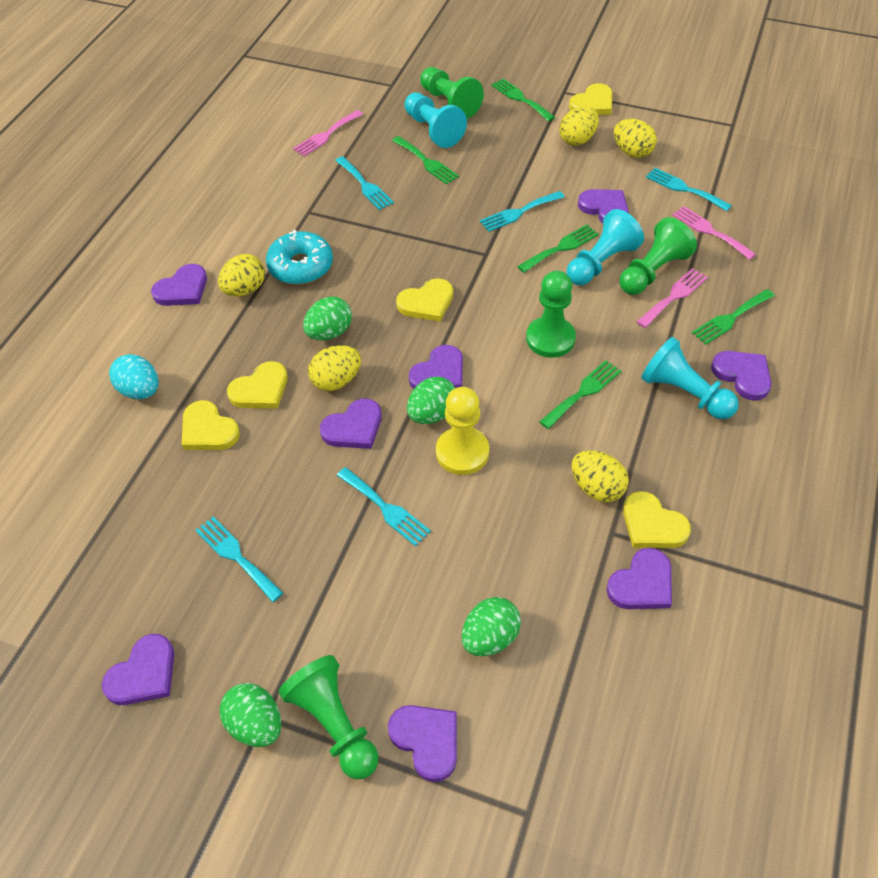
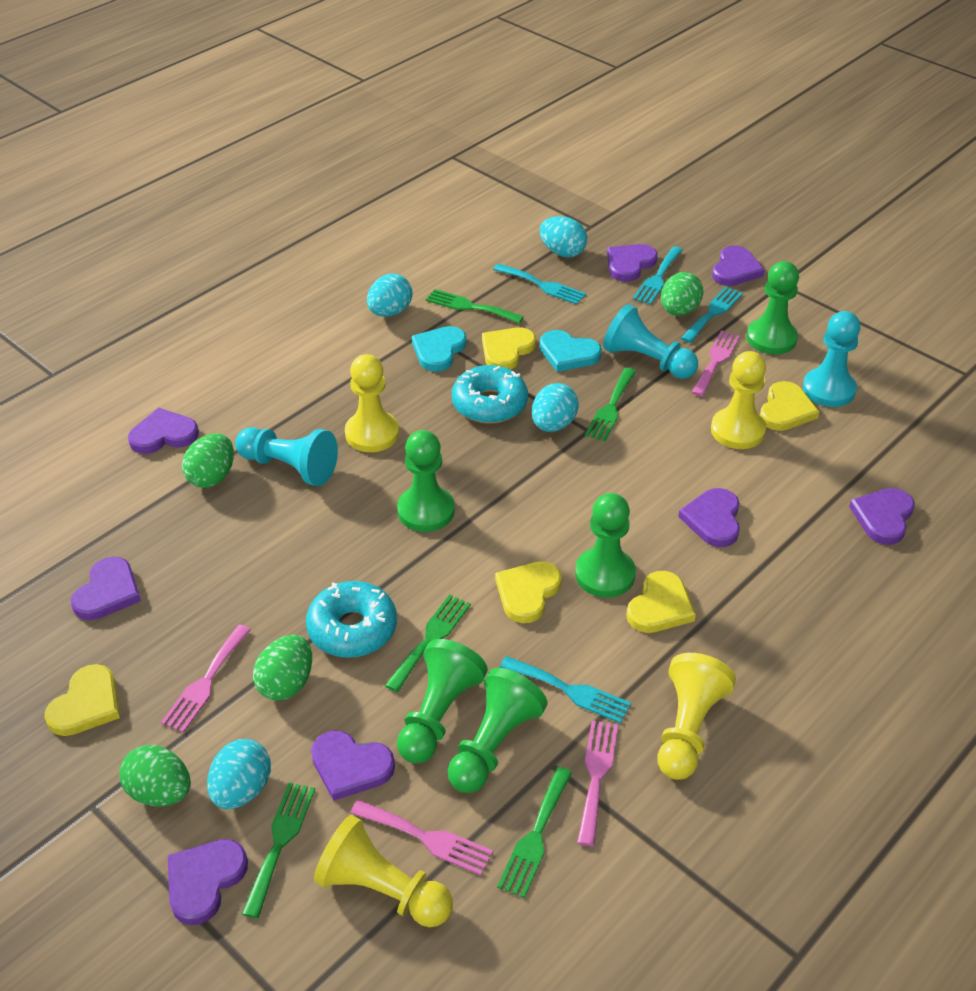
green pawn: [279,655,379,779] [420,67,484,119] [526,271,576,358] [619,217,697,295] = 4 -> [397,430,455,532] [397,639,488,763] [447,668,548,793] [575,493,636,598] [747,261,799,354] = 5
pink fork: [293,110,363,156] [637,268,708,328] [672,206,756,260] = 3 -> [161,624,251,733] [350,800,493,875] [577,720,618,846] [691,330,740,396] = 4
turquoise donut: [266,230,333,284] = 1 -> [306,581,397,658] [452,365,528,424] = 2
turquoise egg: [109,354,159,399] = 1 -> [207,739,271,809] [367,273,413,317] [532,383,579,432] [540,216,587,258] = 4
turquoise fork: [195,517,283,602] [335,156,394,210] [337,467,431,546] [480,191,565,232] [646,168,732,211] = 5 -> [493,263,586,305] [500,656,631,723] [633,246,683,305] [681,286,743,343] = 4
turquoise heart: none = 0 -> [411,326,467,372] [540,330,602,372] = 2
yellow egg: [218,254,265,296] [308,345,361,391] [559,106,599,146] [572,450,629,502] [614,119,657,158] = 5 -> none = 0
yellow pawn: [436,387,489,475] = 1 -> [314,815,453,927] [345,354,399,452] [658,653,736,780] [711,351,766,449] = 4

